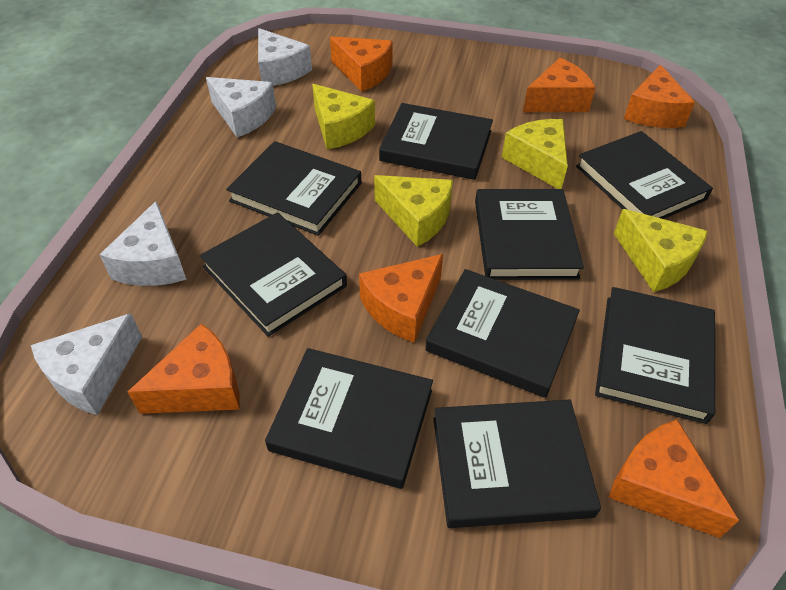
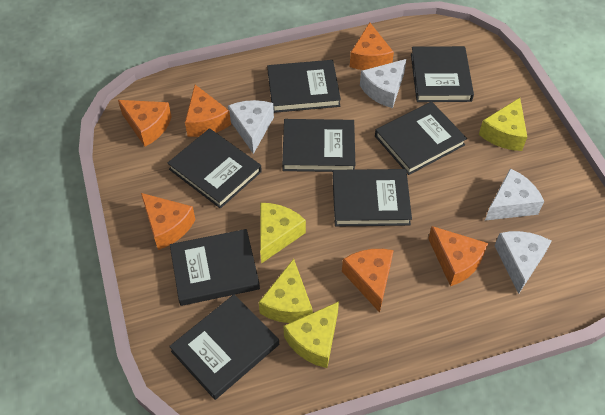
black book: [199,212,347,337] [226,141,361,236] [265,348,433,489] [379,103,493,180] [425,269,580,398] [433,400,601,528] [475,189,584,280] [576,131,713,219] [595,287,715,424] = 9 -> [168,128,262,209] [169,294,279,400] [170,229,260,306] [267,60,341,113] [282,119,355,172] [333,169,412,227] [375,102,467,175] [411,46,474,102] = 8

